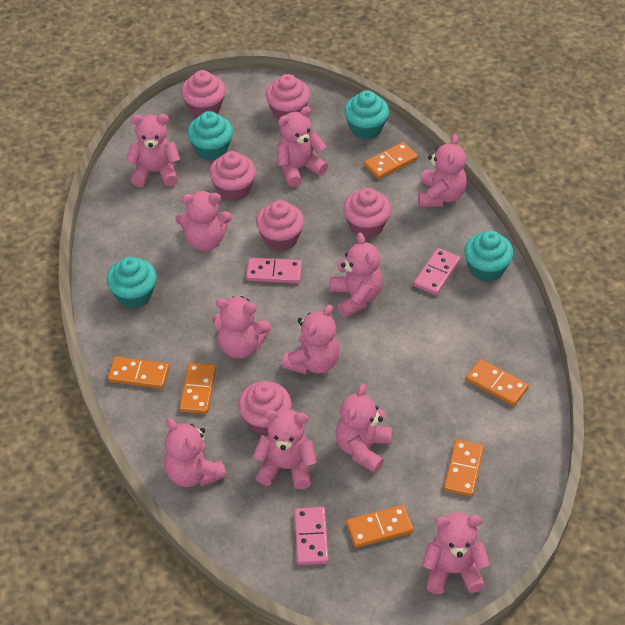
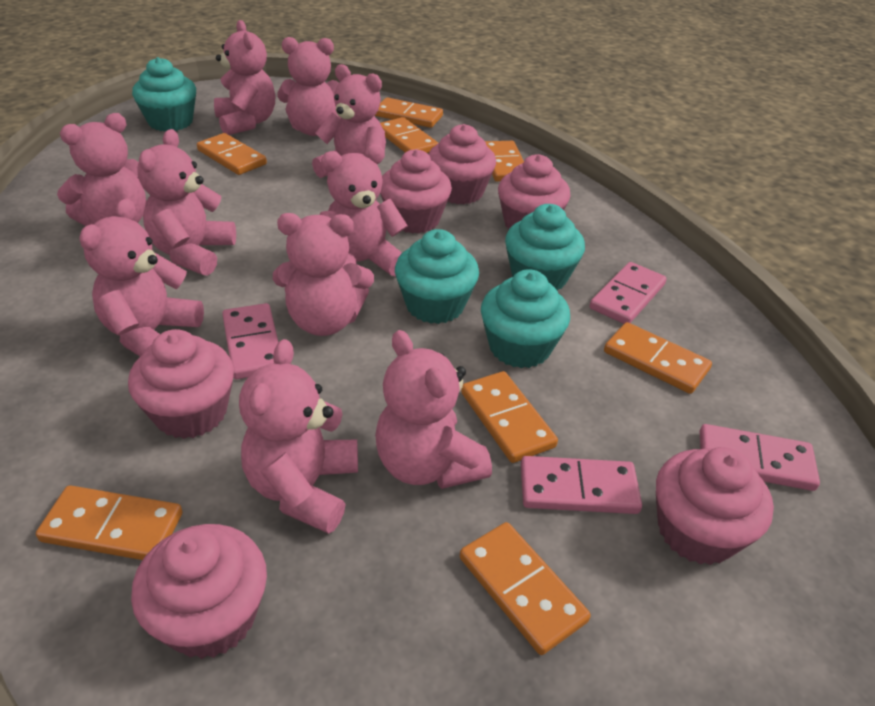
orange domino: [108,357,169,389] [179,363,216,414] [346,505,413,548] [364,142,418,179] [444,439,484,497] [466,359,529,406] = 6 -> [36,485,183,560] [197,133,267,175] [375,97,443,128] [380,117,438,153] [460,522,591,655] [461,371,558,463] [485,141,524,182] [604,322,712,394] = 8
pink domino: [246,257,302,283] [294,507,329,565] [414,248,461,295] = 3 -> [222,303,279,379] [521,456,642,514] [590,262,667,324] [699,424,820,491] = 4
pink teddy bear: [126,114,180,187] [164,418,227,487] [176,191,232,251] [212,296,271,358] [253,409,317,489] [277,106,328,187] [282,304,340,375] [330,233,383,318] [335,384,392,473] [418,134,467,207] [422,512,490,594] = 11 -> [57,113,146,226] [80,199,204,356] [137,129,236,275] [214,20,275,135] [239,339,358,534] [273,213,374,336] [277,37,341,136] [312,64,386,178] [320,144,408,277] [375,330,492,489] = 10

